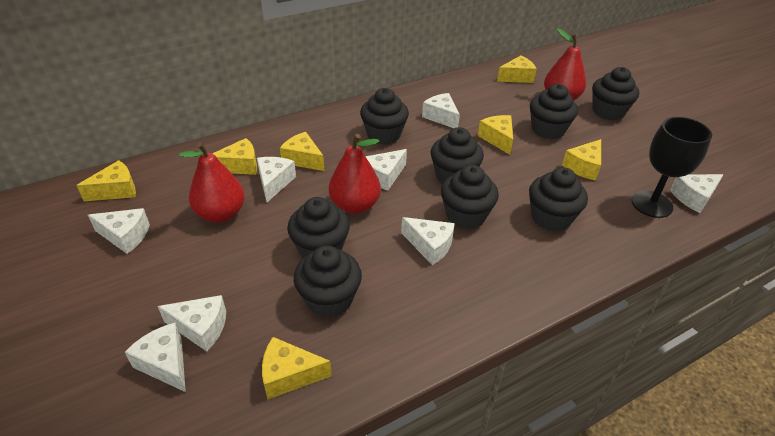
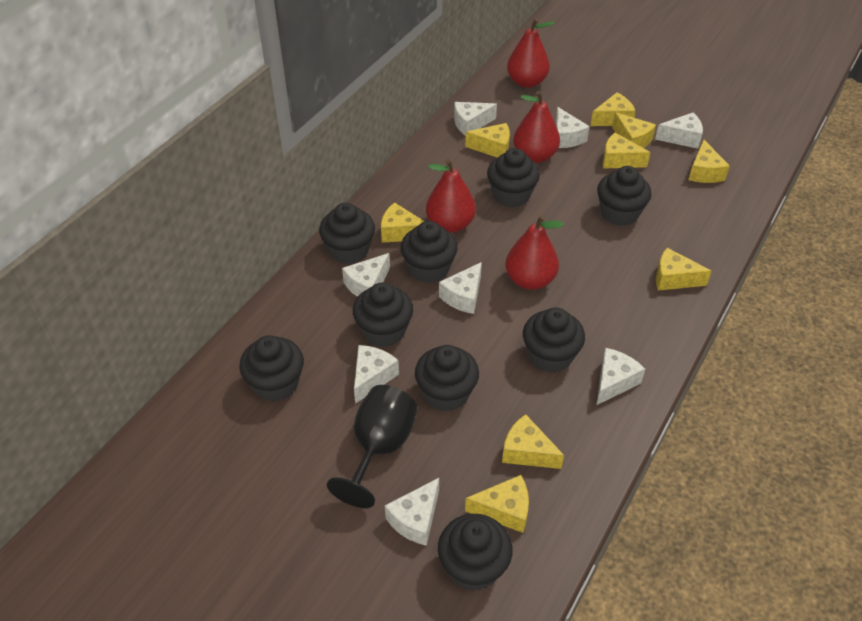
black cupcake: [287,197,350,258] [294,245,362,318] [360,88,409,145] [430,127,484,184] [441,165,499,229] [529,167,588,231] [530,84,578,139] [592,67,639,120] = 8 -> [239,335,304,402] [319,203,375,264] [353,283,413,347] [401,221,458,283] [415,345,479,412] [438,514,513,591] [487,148,540,207] [523,308,585,373] [597,166,652,226] = 9
red pear: [179,142,245,223] [329,134,381,214] [544,28,586,101] = 3 -> [426,159,476,233] [506,215,564,290] [507,18,554,88] [513,91,560,163] = 4
yellow cheese: [76,160,136,201] [212,138,257,175] [262,337,332,399] [280,132,324,171] [478,115,513,155] [497,56,537,83] [562,139,601,180] = 7 -> [381,202,425,243] [465,123,510,158] [465,475,529,533] [502,414,564,469] [590,92,636,126] [602,133,651,169] [612,112,656,148] [656,248,712,290] [689,140,730,183] = 9

